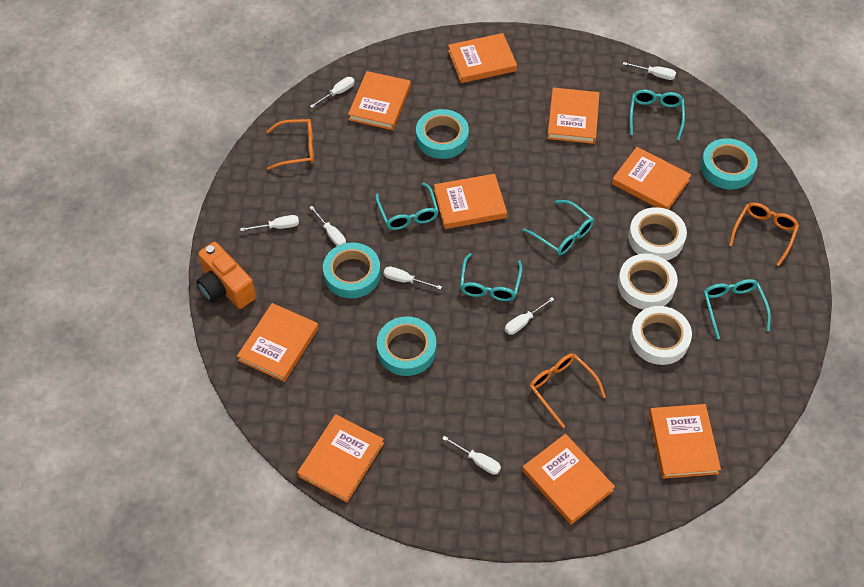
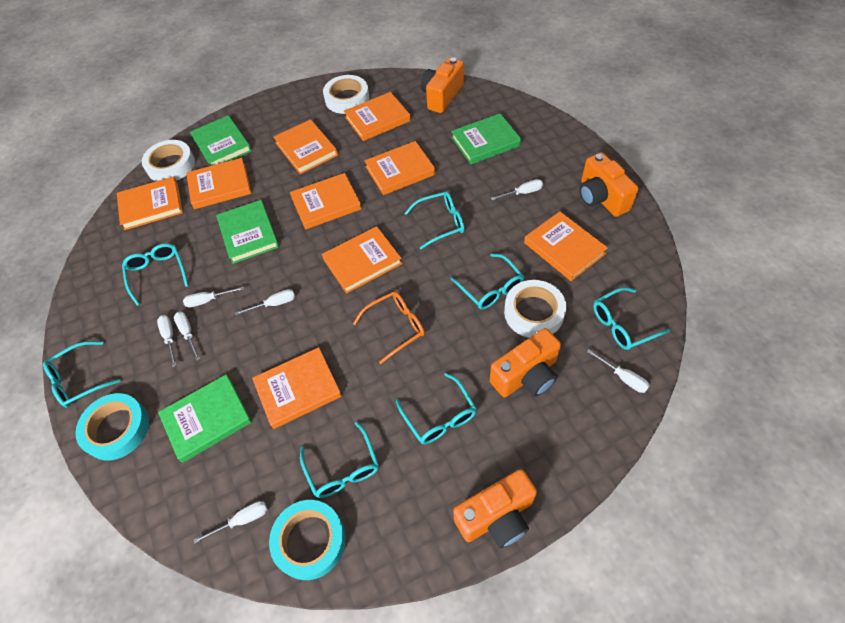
green book: none = 0 -> [158,374,252,463] [190,115,252,166] [216,200,279,264] [451,113,522,164] = 4
orange camera: [196,242,256,309] = 1 -> [421,57,464,113] [453,469,537,548] [490,328,561,397] [579,152,639,217] = 4
orange glasses: [266,119,314,170] [529,353,606,428] [729,202,799,266] = 3 -> [353,292,425,364] = 1
turquoise glasses: [376,183,439,230] [460,253,523,301] [523,200,594,255] [630,90,685,140] [704,279,771,339] = 5 -> [43,341,121,408] [122,243,188,306] [300,421,379,498] [396,373,477,444] [404,191,465,249] [450,253,524,309] [593,287,670,350] = 7
turquoise tape: [323,242,381,298] [377,316,436,376] [416,109,469,159] [700,138,758,189] = 4 -> [75,393,149,461] [269,500,346,580] = 2

